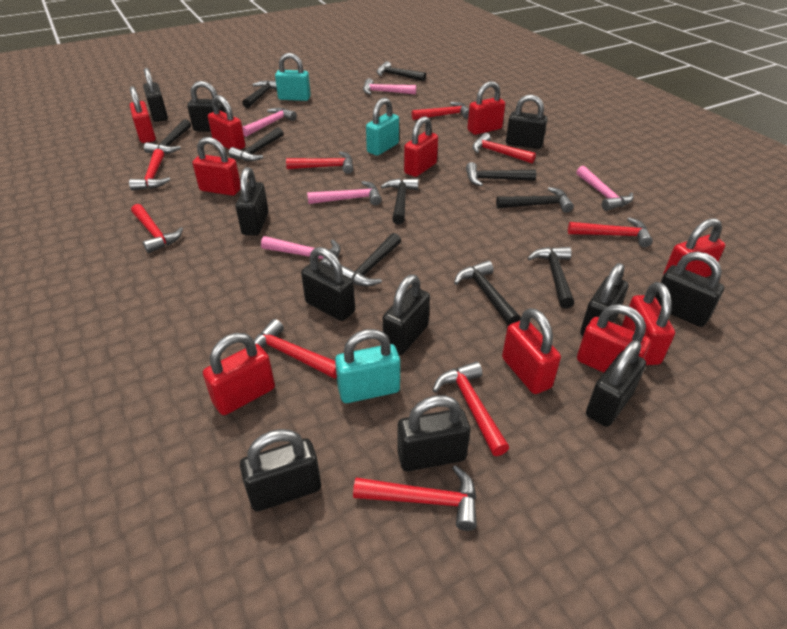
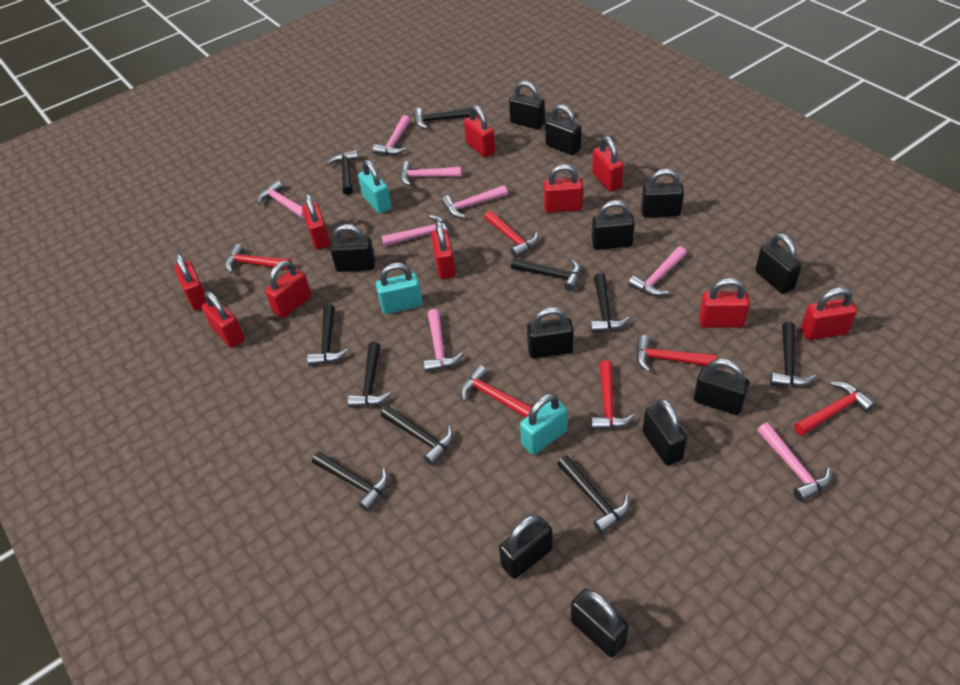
pink hammer: [242,108,297,137] [261,236,341,269] [307,181,382,205] [363,78,416,95] [576,166,634,211] = 5 -> [257,180,305,219] [373,115,410,155] [382,215,451,247] [400,161,462,186] [423,309,463,372] [441,185,508,218] [628,246,687,296] [757,423,832,502] = 8
red hammer: [129,149,170,191] [131,204,183,253] [254,319,337,379] [286,151,353,174] [353,465,477,531] [412,102,469,120] [433,361,509,456] [472,133,536,163] [568,217,653,247] = 9 -> [225,244,291,273] [461,365,532,418] [484,210,538,258] [591,360,635,430] [636,335,717,372] [794,382,876,436] = 6

